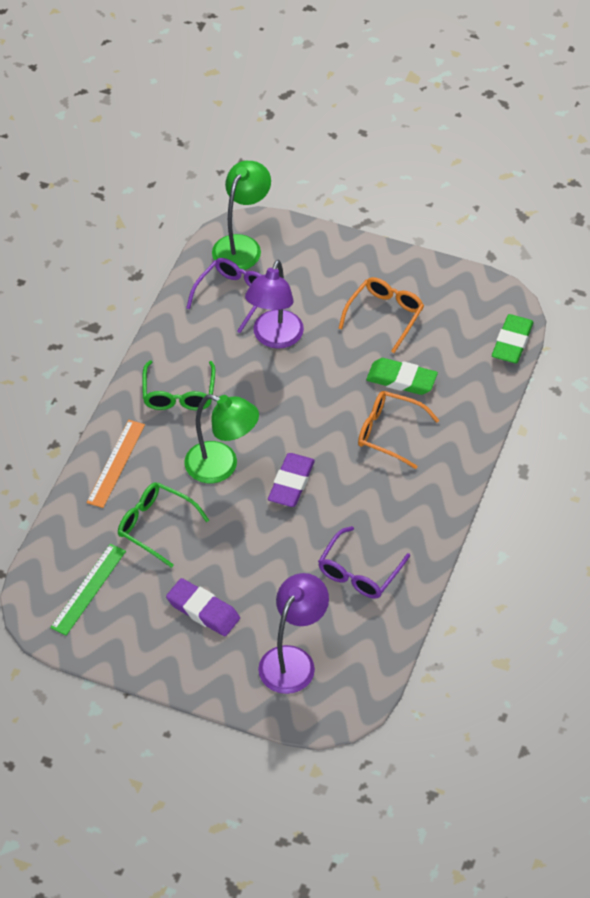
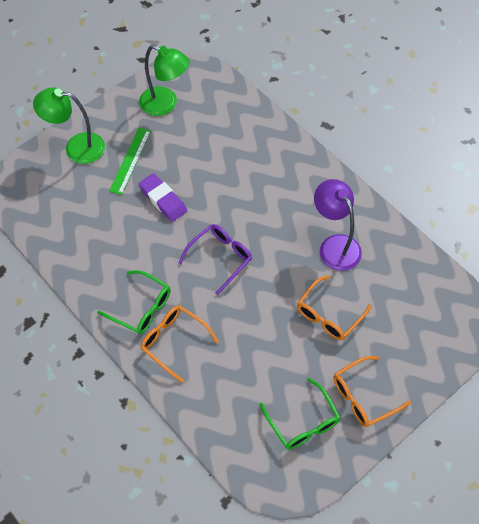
green eraser: [366,358,438,395] [492,314,534,363] = 2 -> none = 0
orange glasses: [338,277,424,353] [358,391,440,469] = 2 -> [141,306,219,383] [297,275,372,340] [333,356,411,427] = 3
orange ruler: [87,420,145,508] = 1 -> none = 0
purple eraser: [166,578,240,636] [268,453,315,507] = 2 -> [139,173,187,222] = 1
purple glasses: [186,258,262,333] [318,526,410,599] = 2 -> [179,224,252,295] = 1
purple lamp: [245,260,304,349] [258,573,329,694] = 2 -> [314,179,362,271] = 1

